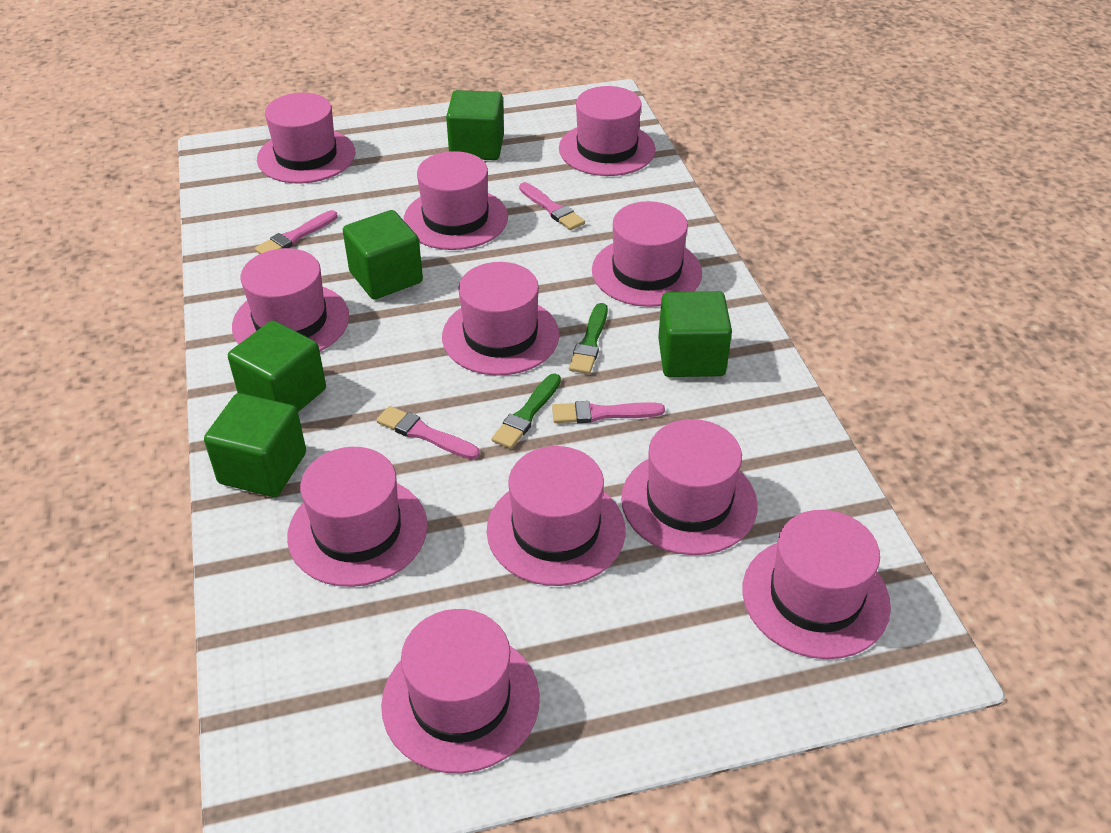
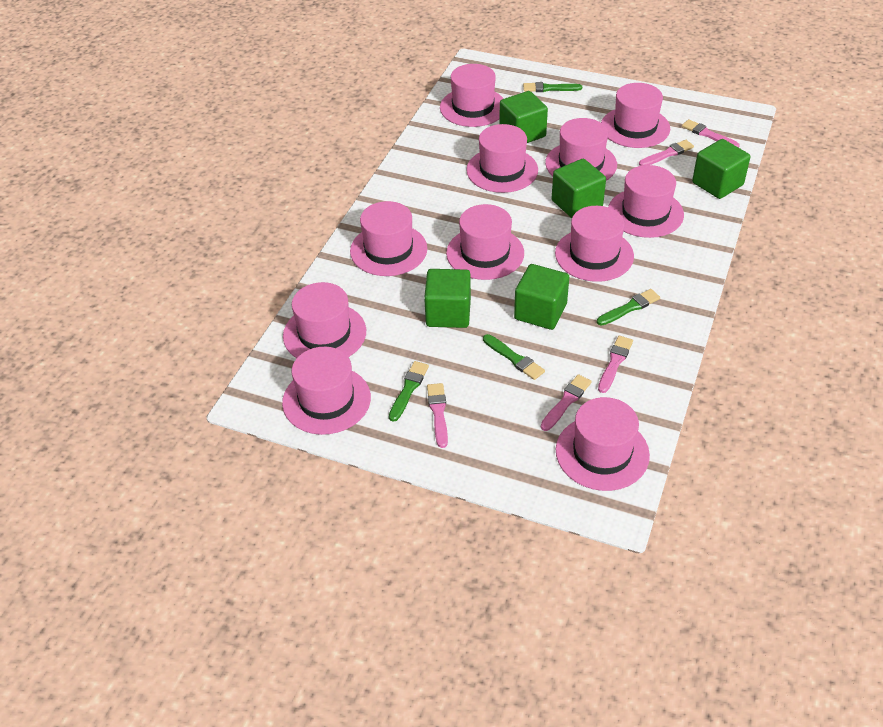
green brush: [492,374,561,449] [569,303,608,374] = 2 -> [389,361,429,422] [483,334,545,380] [523,82,582,92] [597,289,660,326] = 4
pink brush: [255,210,338,254] [376,406,480,460] [519,182,585,230] [552,401,665,423] = 4 -> [427,383,448,448] [541,374,592,431] [598,336,633,393] [639,140,694,166] [682,119,740,148] = 5

